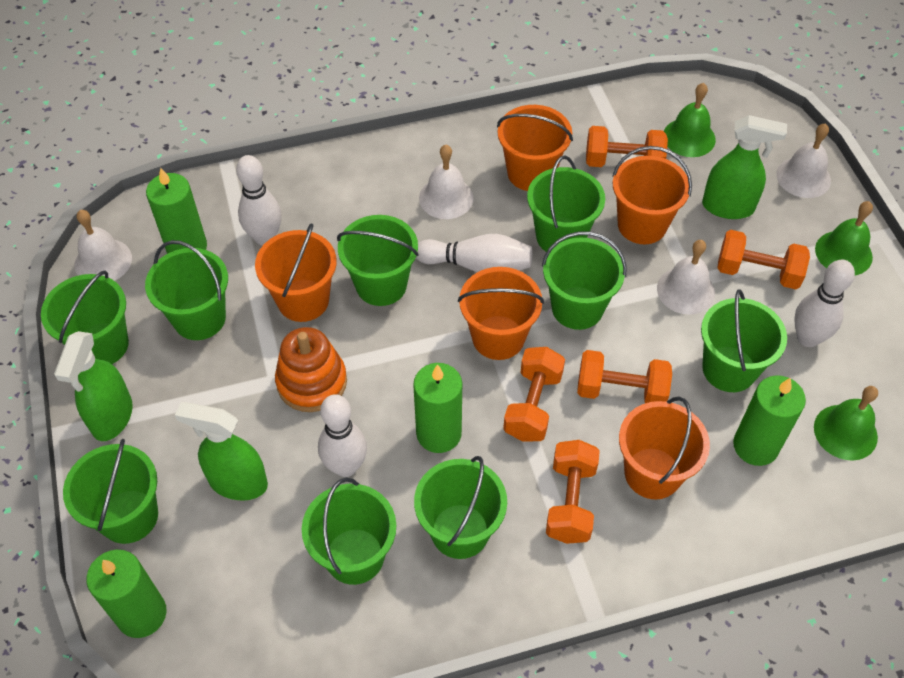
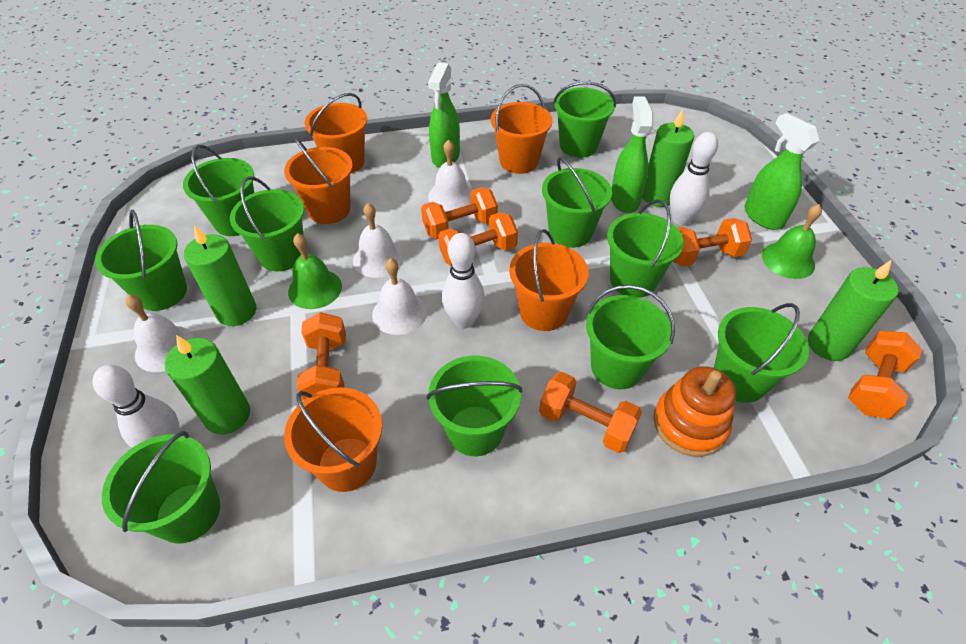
green bell: [664,83,716,157] [814,386,878,461] [815,201,873,275] = 3 -> [288,233,342,309] [762,204,822,279] = 2
green bucket: [41,270,129,364] [63,439,158,544] [145,240,228,340] [302,478,396,585] [337,215,419,306] [414,456,507,559] [527,155,605,252] [542,231,627,330] [701,289,787,392] = 9 -> [95,210,187,311] [102,431,220,543] [183,145,254,236] [230,176,304,271] [427,356,522,456] [542,157,612,248] [553,82,616,158] [586,285,675,389] [607,200,684,298] [714,303,809,403] = 10
orange dumbbell: [503,347,565,442] [546,440,600,544] [577,350,672,403] [586,126,668,167] [718,230,810,289] = 5 -> [296,312,346,400] [421,187,498,239] [438,212,518,266] [539,372,642,453] [672,218,752,267] [848,331,922,419] = 6
white bowling pin: [236,155,282,246] [318,394,367,477] [416,234,533,272] [794,260,855,347] = 4 -> [93,365,180,448] [442,233,485,329] [670,132,718,226] = 3

